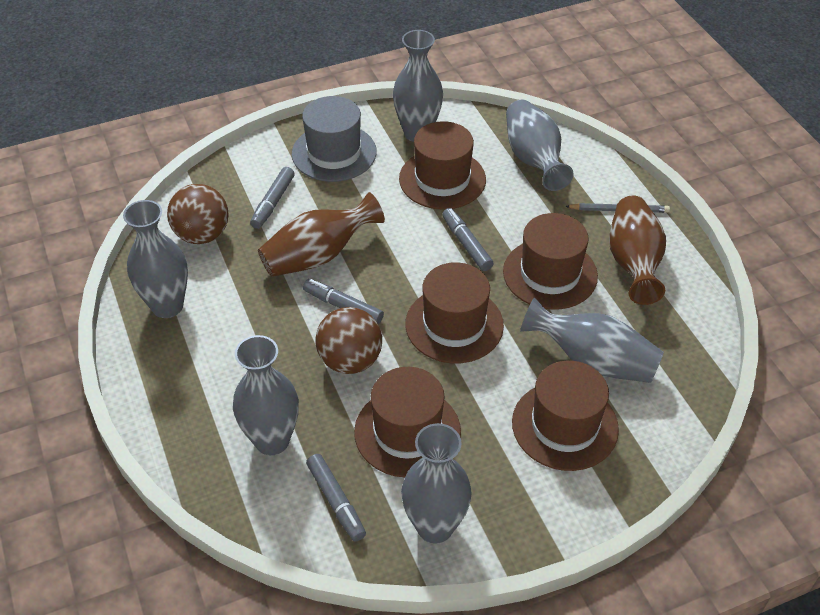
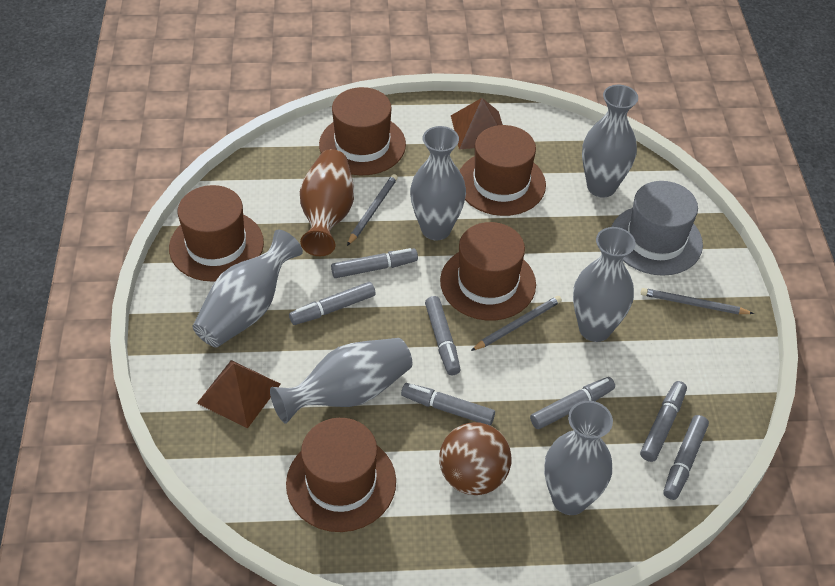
brown ball: [167,184,228,244] [316,307,382,374] = 2 -> [439,422,511,495] = 1
brown pyramid: none = 0 -> [197,360,281,429] [451,98,503,150] = 2
brown vase: [258,192,385,277] [609,196,666,305] = 2 -> [300,149,354,256] = 1
grey marker: [250,167,295,229] [303,279,384,324] [306,454,366,542] [442,208,494,271] = 4 -> [289,282,376,325] [331,248,418,278] [401,383,495,426] [425,296,461,375] [530,377,615,429] [640,381,687,462] [663,415,709,500] = 7
grey pencil: [565,203,670,213] = 1 -> [347,174,398,246] [471,296,562,351] [641,288,754,314] = 3

